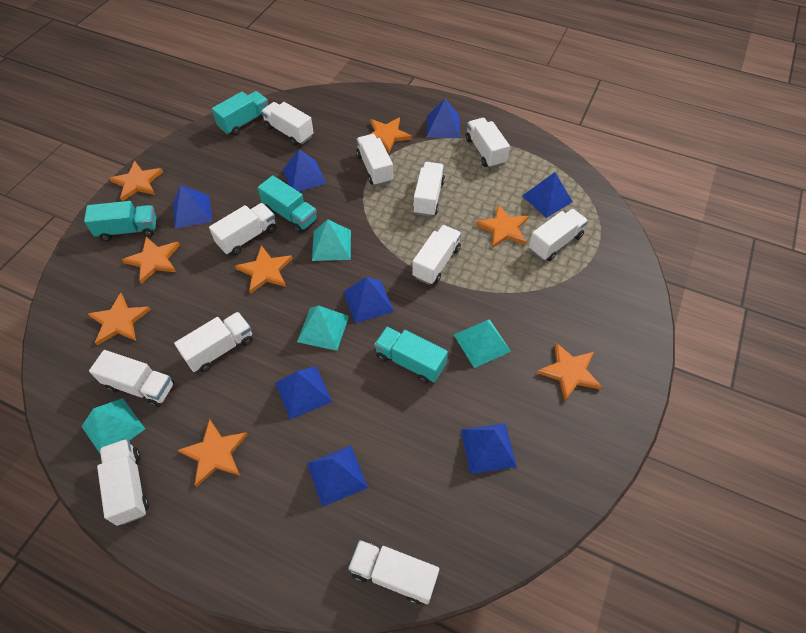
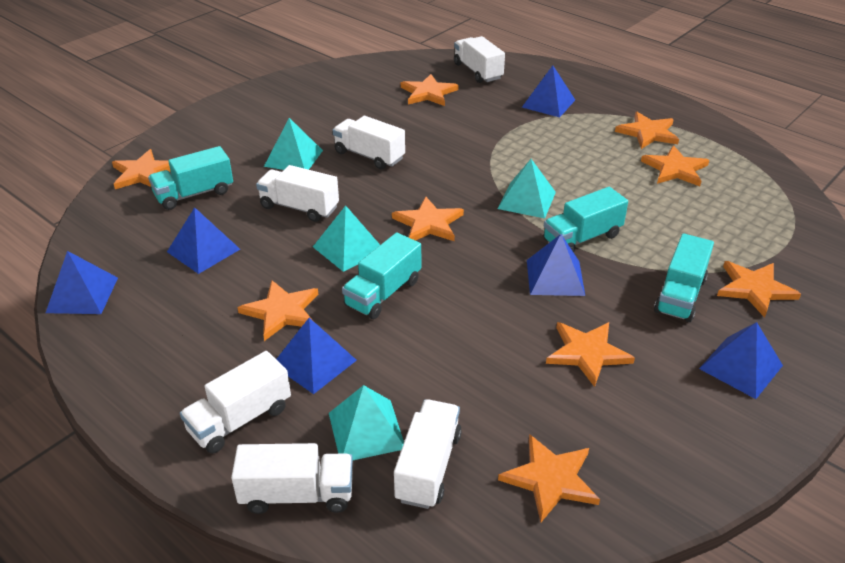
blue pyramid: [173,185,212,229] [275,366,332,420] [283,149,326,192] [307,446,368,507] [343,277,394,323] [426,99,460,138] [461,423,517,474] [522,172,573,218] = 8 -> [46,251,118,314] [167,207,240,274] [276,318,357,394] [522,65,575,118] [527,234,585,296] [699,322,783,399] = 6
orange star: [88,293,151,346] [109,161,163,201] [122,236,180,284] [178,419,248,487] [235,245,293,294] [369,117,412,153] [475,205,529,248] [537,343,602,401] = 8 -> [112,149,170,189] [237,280,318,341] [392,197,464,241] [401,74,458,106] [498,434,600,522] [546,322,635,387] [615,112,679,149] [641,145,709,186] [717,261,801,317] = 9
white truck: [89,350,174,407] [97,439,149,526] [174,312,253,372] [209,203,276,255] [261,102,314,146] [348,540,439,604] [356,134,393,186] [412,225,462,285] [413,162,445,217] [466,118,510,168] [529,209,588,261] = 11 -> [180,351,291,454] [231,443,353,514] [256,165,339,222] [333,116,405,169] [394,399,462,509] [454,36,505,83] = 6

